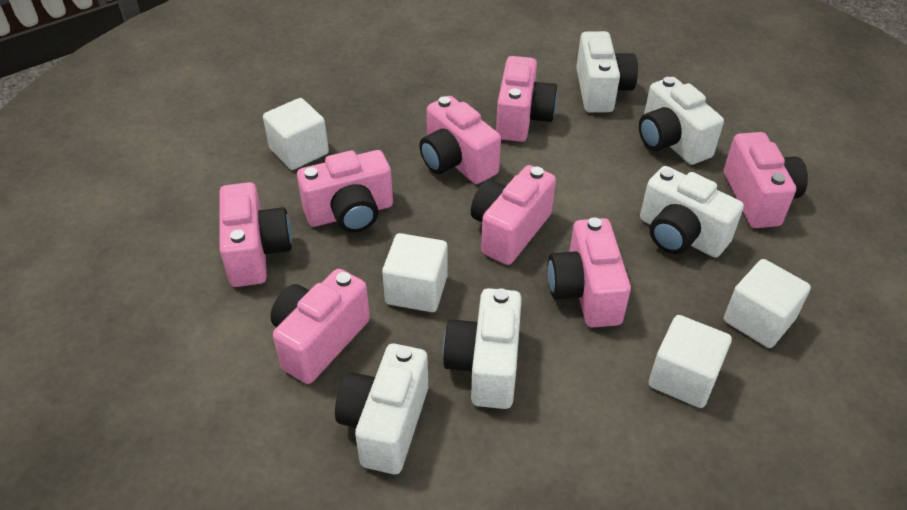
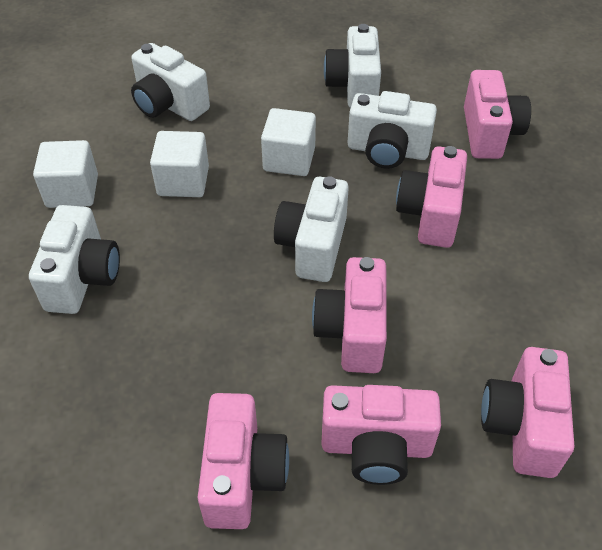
pink camera: [219,182,292,287] [271,269,370,384] [297,150,393,233] [419,96,501,184] [471,165,556,265] [496,56,558,142] [547,217,631,328] [724,132,808,228] = 8 -> [197,393,289,529] [312,257,387,373] [321,385,441,485] [396,146,467,248] [464,70,531,159] [481,347,574,478] = 6
white cube: [263,98,329,170] [382,233,448,312] [649,315,732,408] [724,259,811,348] = 4 -> [33,140,98,208] [150,131,209,197] [261,108,316,176] = 3

